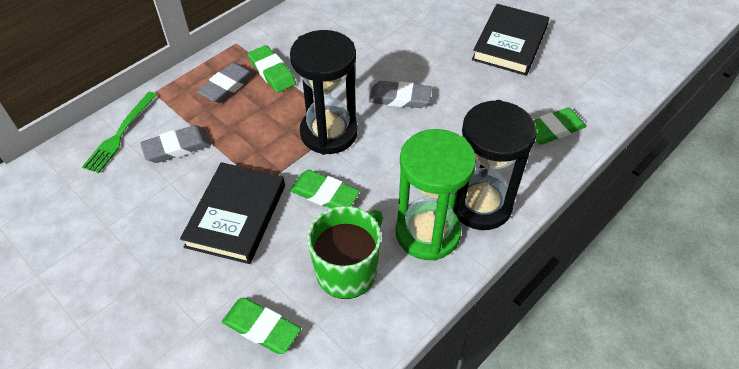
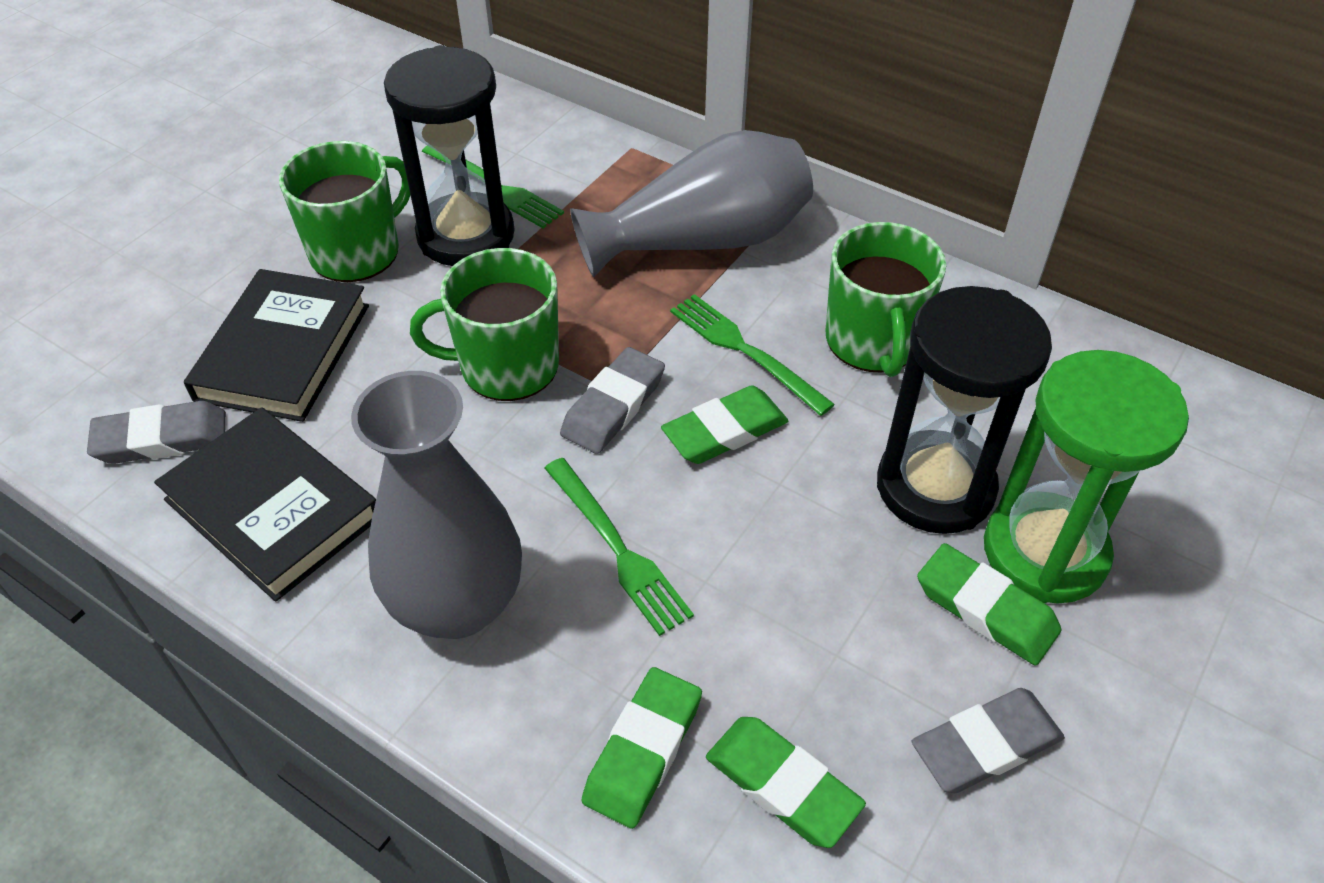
green fork: [82,92,157,173] = 1 -> [422,146,564,228] [544,458,694,636] [670,294,835,416] = 3
green mug: [307,206,383,299] = 1 -> [279,141,410,282] [410,248,559,401] [826,222,946,377] = 3
grey vase: none = 0 -> [351,371,522,639] [570,130,813,277] = 2

